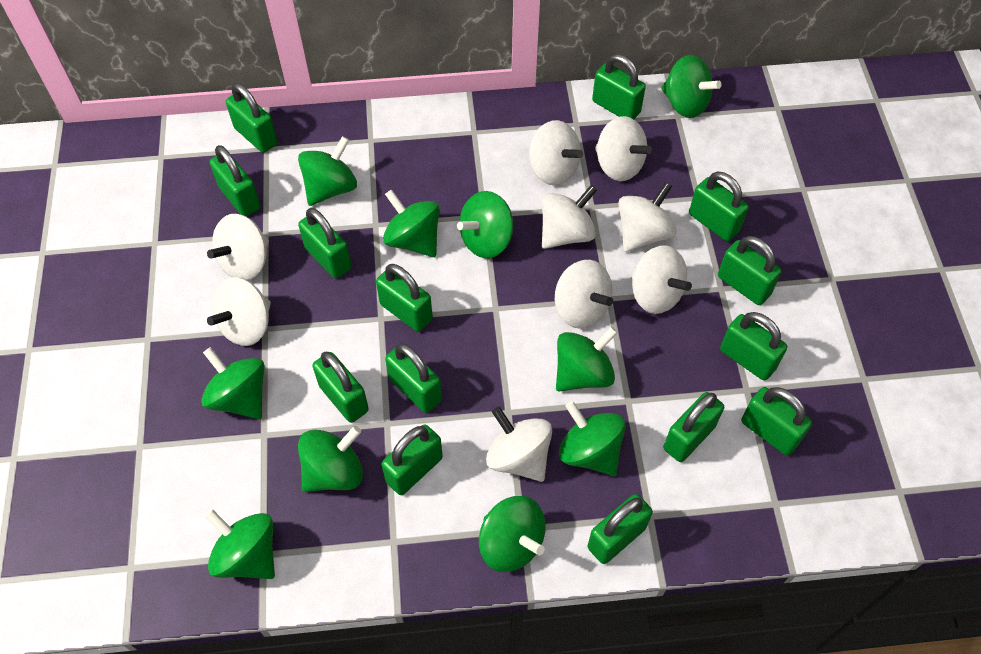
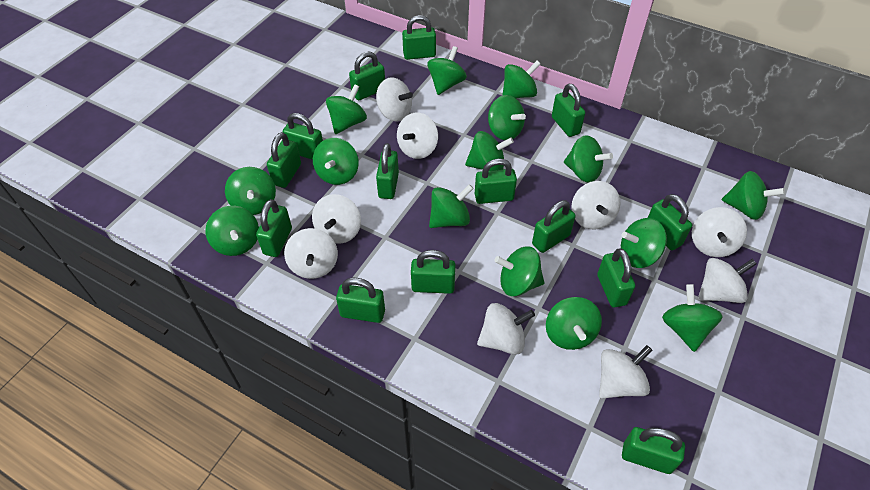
green spinning top: [201,347,265,419] [205,509,275,579] [298,136,357,206] [298,426,363,492] [383,189,440,257] [457,191,513,258] [479,496,546,572] [556,326,618,391] [559,401,626,476] [661,55,722,118] = 10 -> [205,206,259,256] [225,167,276,215] [313,138,359,185] [326,84,367,134] [427,46,467,95] [429,184,474,228] [465,131,514,171] [488,95,526,140] [494,246,544,296] [502,61,540,99] [546,297,602,350] [564,135,613,183] [621,218,667,268] [662,284,723,352] [722,171,785,220] = 15

